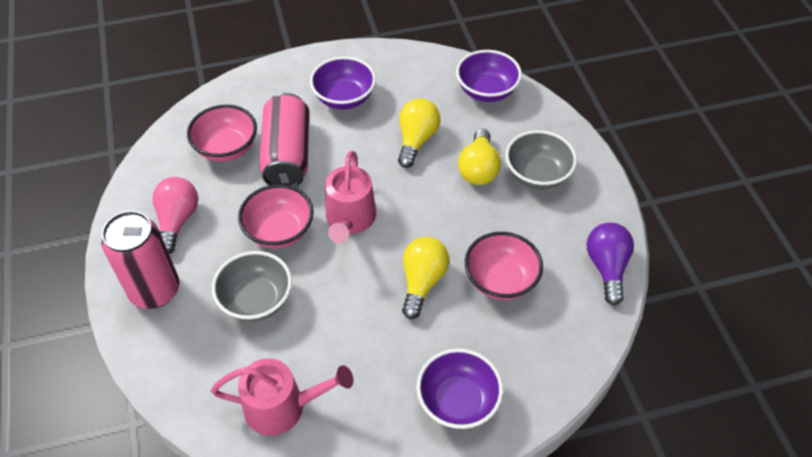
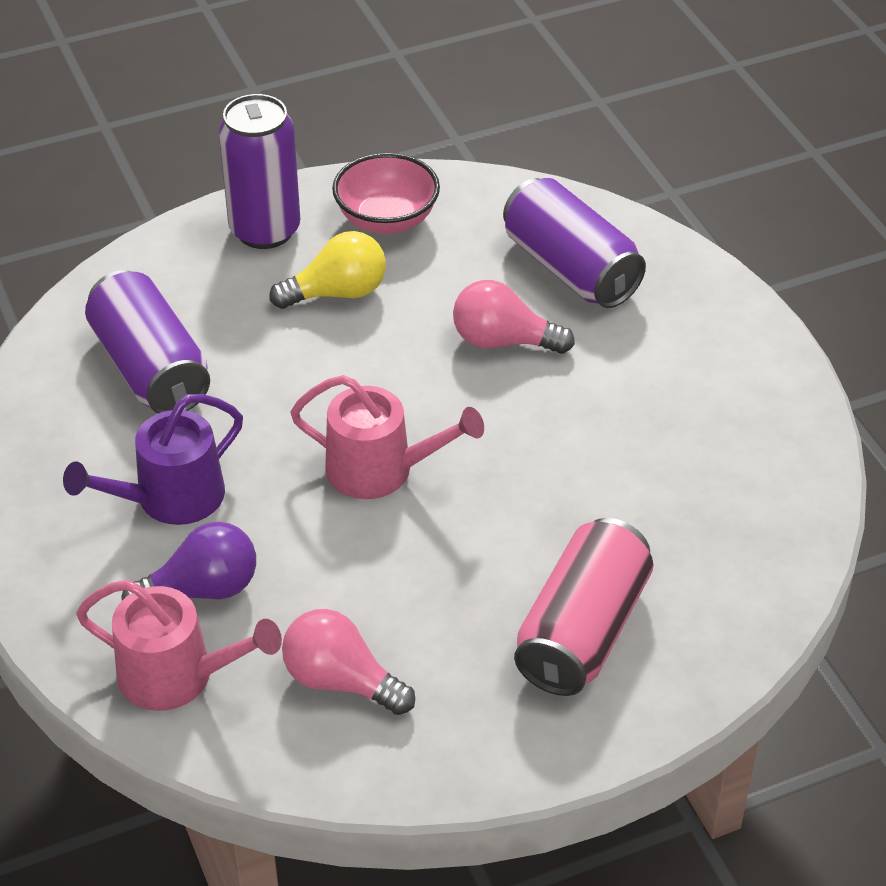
grey bowl: [212,251,292,321] [505,130,577,189] = 2 -> none = 0
pink bowl: [187,105,257,162] [238,184,314,249] [465,232,543,300] = 3 -> [332,153,440,234] = 1
pink can: [101,211,180,309] [259,93,309,187] = 2 -> [514,518,653,696] = 1
pink light bulb: [153,177,198,254] = 1 -> [282,609,415,715] [453,280,575,354] = 2
purple bowl: [310,56,376,109] [417,348,503,429] [456,50,522,102] = 3 -> none = 0
purple can: none = 0 -> [85,270,210,414] [218,94,300,249] [503,178,646,308] = 3
purple watering can: none = 0 -> [63,394,243,525] = 1
yellow light bulb: [398,98,440,168] [402,237,450,319] [458,129,501,185] = 3 -> [270,231,386,309] = 1

